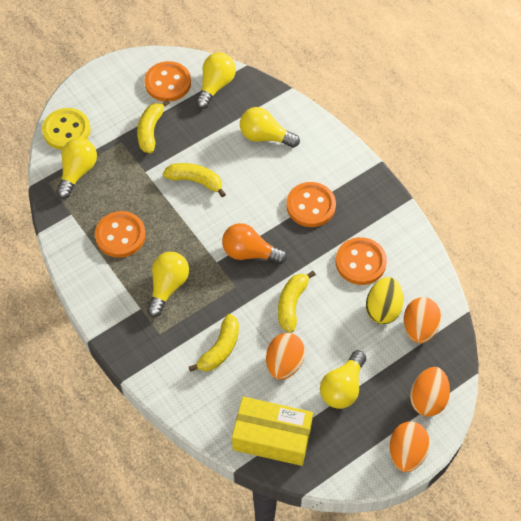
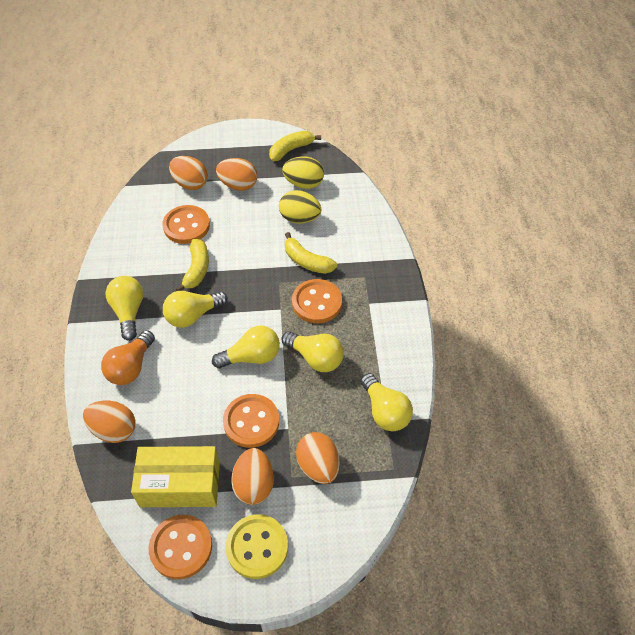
orange egg: [266,333,305,380] [389,421,430,472] [403,297,441,343] [410,367,450,417] = 4 -> [83,401,135,443] [169,156,208,190] [216,158,257,191] [231,448,274,505] [296,432,340,484] = 5
yellow banana: [137,100,170,153] [163,163,226,197] [189,314,239,372] [278,271,316,333] = 4 -> [176,239,209,291] [269,131,321,161] [285,232,337,274] = 3
yellow egg: [366,277,403,324] = 1 -> [279,190,321,223] [282,157,324,189] = 2

